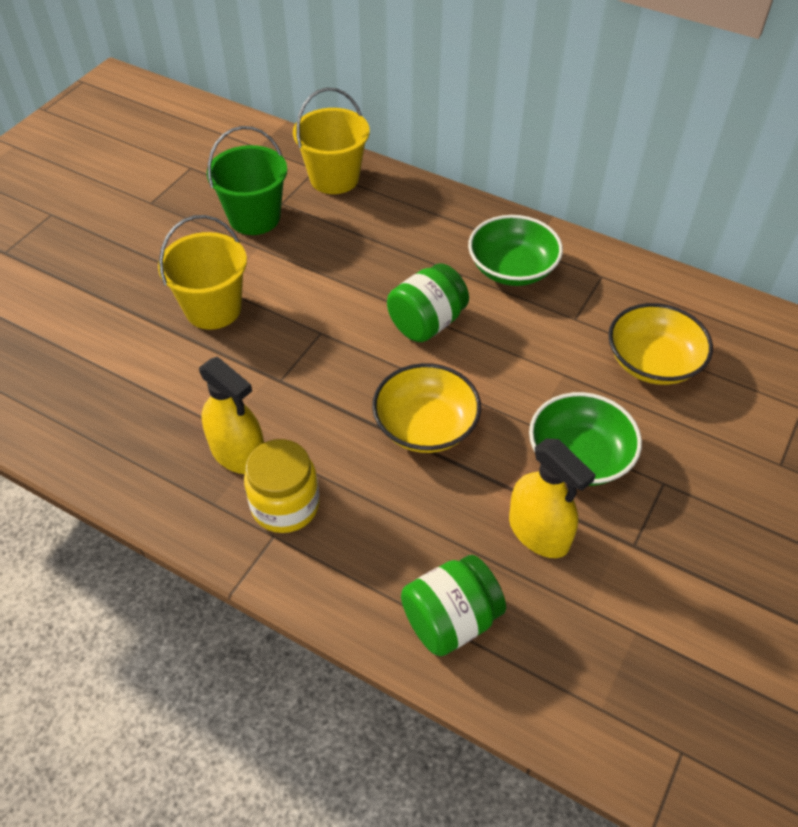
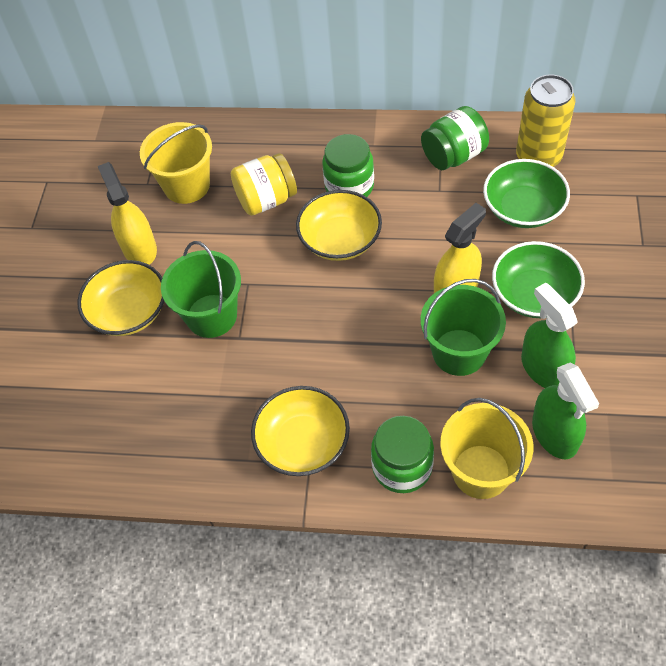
green bucket: [207,126,287,235] = 1 -> [161,241,241,338] [421,279,506,376] = 2
green jar: [387,263,469,342] [401,555,506,656] = 2 -> [322,134,374,197] [371,416,434,493] [421,106,489,170] = 3
green spray bottle: none = 0 -> [521,283,577,388] [532,363,599,459] = 2
yellow bowl: [372,363,481,453] [608,303,713,385] = 2 -> [77,260,164,336] [251,386,350,476] [296,190,382,261] = 3
yellow can: none = 0 -> [516,74,575,167] = 1

